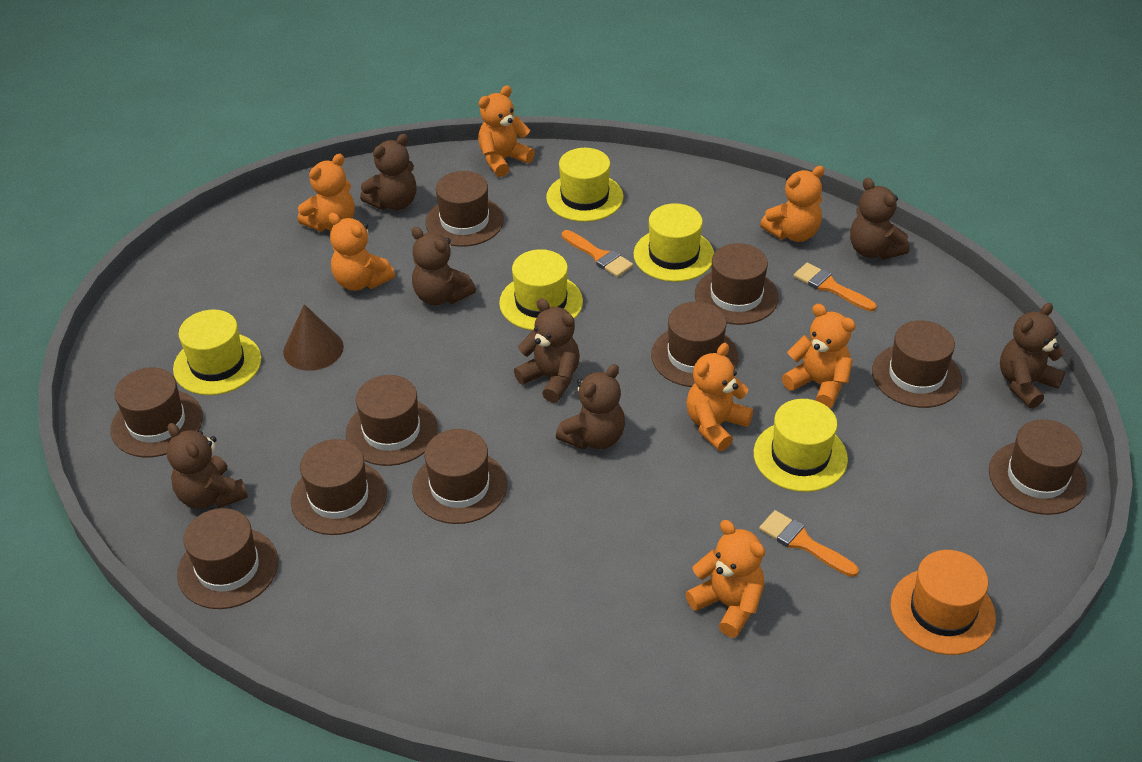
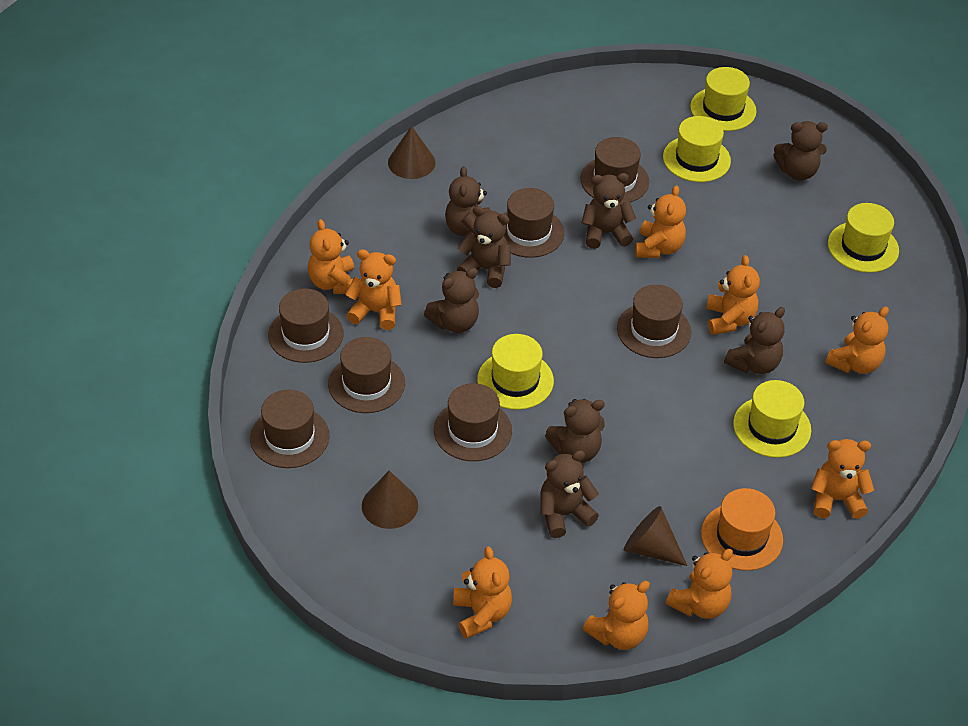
brown cone: [283,304,344,371] = 1 -> [362,470,418,529] [388,126,436,179] [624,506,687,566] = 3
brown hat: [110,368,203,457] [177,508,278,609] [291,439,387,535] [346,375,438,466] [412,429,507,524] [425,171,504,247] [651,302,739,387] [695,243,779,325] [872,320,962,408] [989,420,1087,515] = 10 -> [250,390,329,468] [268,288,344,363] [328,337,405,413] [434,383,512,461] [504,188,564,258] [580,137,649,203] [617,285,691,358] = 7
brown teddy bear: [167,423,248,509] [360,134,417,210] [411,227,476,306] [514,298,580,403] [556,364,625,449] [850,178,910,260] [1000,303,1065,409] = 7 -> [424,268,479,333] [445,166,491,237] [457,206,511,288] [540,450,599,538] [545,399,605,463] [582,173,636,249] [724,307,785,374] [773,121,828,181] = 8
orange brush: [562,230,633,277] [759,510,859,577] [794,263,877,312] = 3 -> none = 0
orange teddy bear: [298,154,355,231] [329,213,395,291] [478,86,535,177] [685,520,765,637] [686,343,753,451] [760,166,824,242] [782,304,856,408] = 7 -> [308,219,354,294] [345,249,402,330] [453,546,512,639] [583,581,650,650] [635,185,686,258] [666,549,733,619] [706,255,760,335] [811,439,874,519] [826,306,889,374] = 9

